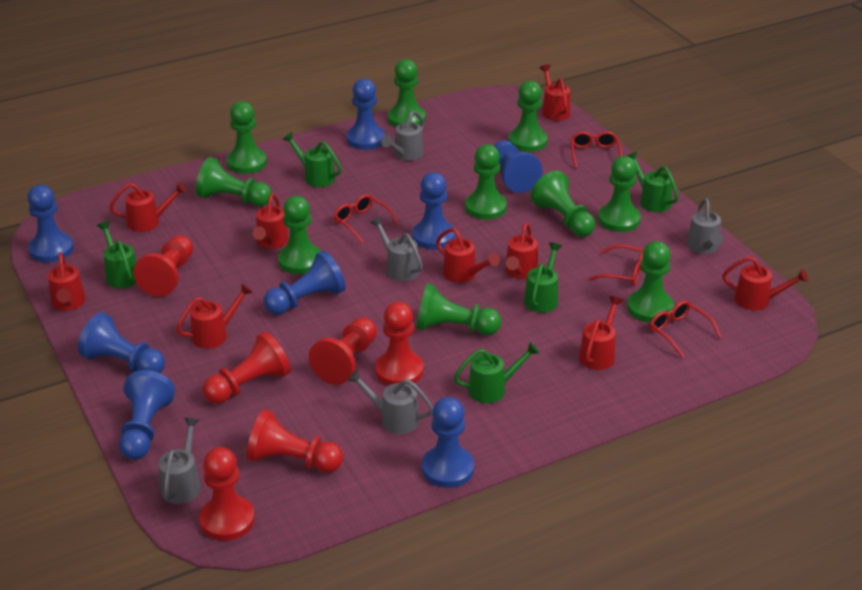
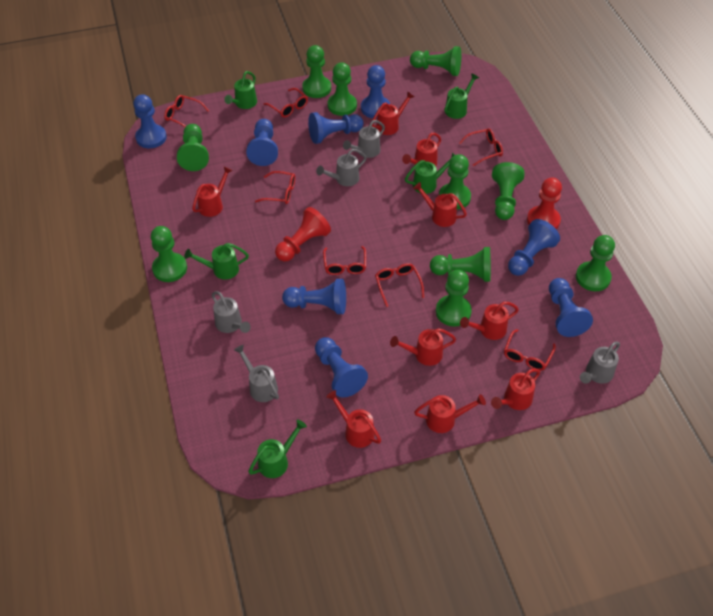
red glasses: [333,194,399,243] [571,131,622,168] [589,244,644,286] [650,301,721,358] = 4 -> [164,95,209,127] [255,171,295,204] [263,88,308,118] [323,246,366,275] [375,263,424,307] [459,129,503,166] [504,329,556,371] = 7
red pawn: [133,235,193,297] [199,447,255,541] [203,331,291,404] [247,409,343,473] [309,317,377,385] [375,302,424,385] = 6 -> [275,207,331,262] [527,178,562,229] = 2

